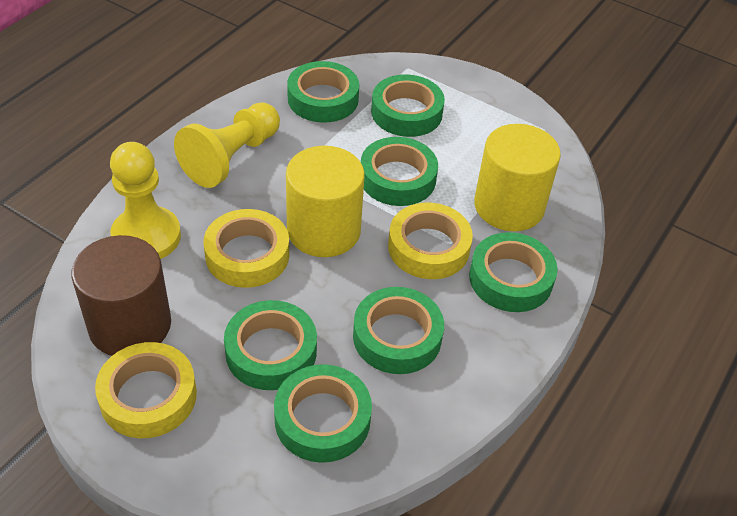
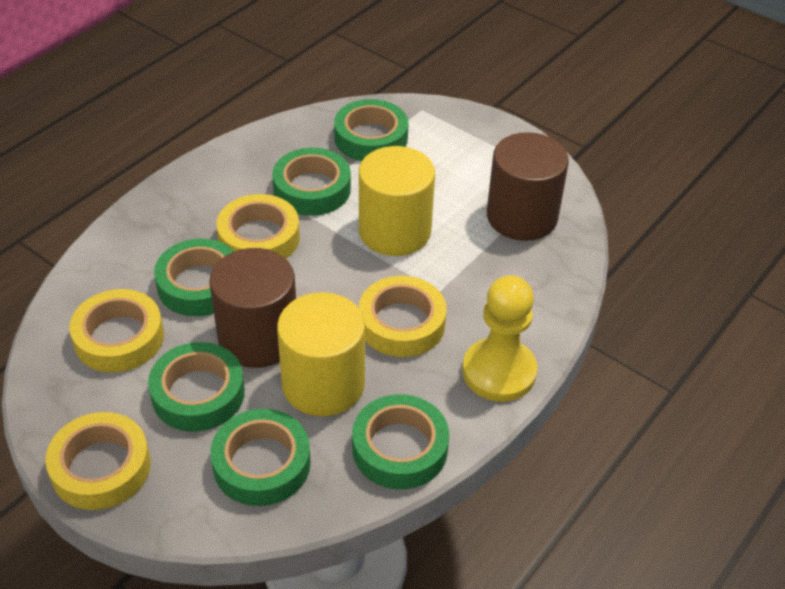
brown cylinder: [71,235,171,356] = 1 -> [209,248,296,368] [487,132,569,241] = 2
green tape: [224,300,317,390] [274,364,372,463] [287,61,359,123] [353,287,444,374] [361,137,438,206] [371,75,445,137] [469,232,558,312] = 7 -> [148,342,245,432] [154,239,234,316] [211,409,311,506] [272,148,351,216] [334,99,409,161] [352,394,449,489] = 6
yellow pawn: [110,142,181,259] [174,102,280,188] = 2 -> [462,275,537,402] = 1
yellow tape: [95,342,197,438] [204,209,289,288] [388,203,473,279] = 3 -> [45,412,151,510] [69,289,164,373] [217,194,300,259] [359,276,446,357] = 4

